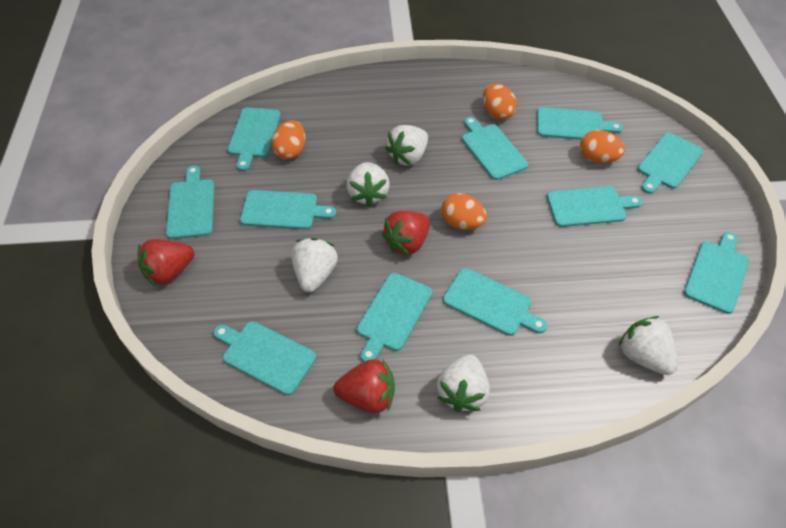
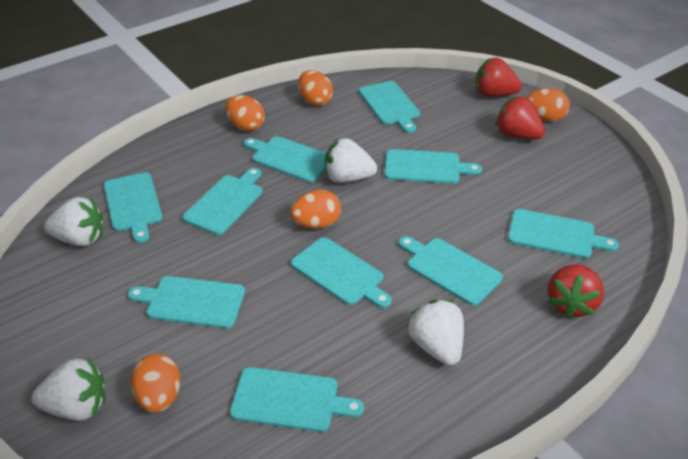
orange egg: [271,120,305,160] [441,193,487,230] [483,83,517,120] [580,130,625,163] = 4 -> [131,354,181,413] [225,95,265,131] [291,190,341,229] [298,70,333,106] [527,88,570,122] = 5
turquoise cutting board: [166,166,215,239] [213,321,316,395] [228,107,281,171] [240,190,336,230] [357,273,432,362] [443,268,547,336] [462,117,528,180] [537,107,623,140] [547,186,642,227] [638,133,703,194] [684,232,749,314] = 11 -> [104,172,163,243] [128,276,245,328] [182,168,263,235] [230,367,364,432] [244,136,326,182] [291,237,392,308] [359,81,420,133] [384,149,482,184] [399,236,503,306] [508,209,619,258] = 10
white strawberry: [291,238,338,292] [347,162,390,207] [385,125,428,166] [437,354,490,412] [618,316,678,375] = 5 -> [31,358,105,421] [44,197,103,246] [325,138,377,183] [407,300,464,366] = 4

